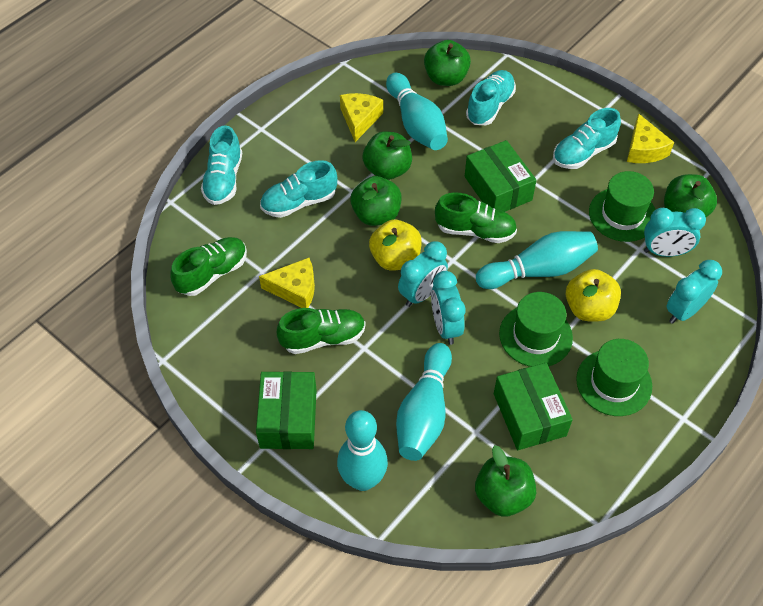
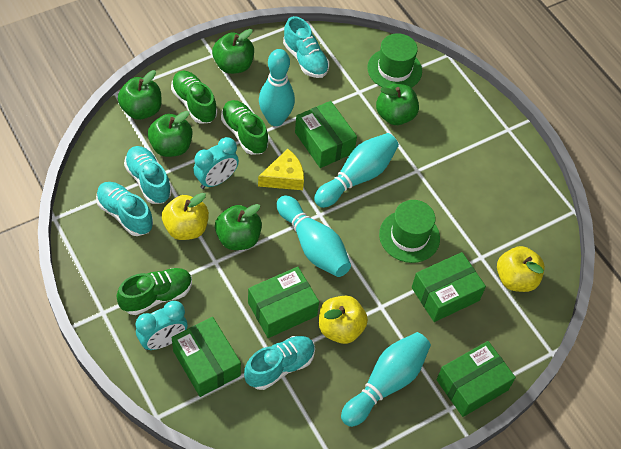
green box: [256,371,317,449] [465,140,536,212] [494,363,573,450] = 3 -> [172,317,241,397] [248,267,319,338] [295,101,357,168] [412,252,486,322] [437,341,516,417] = 5
green hat: [499,292,573,367] [576,339,652,416] [589,171,656,242] = 3 -> [367,33,422,88] [379,200,440,263] = 2
turquoise clock: [398,241,448,307] [431,271,465,345] [644,208,706,257] [667,260,722,324] = 4 -> [136,301,187,350] [193,137,239,189] = 2
yellow apple: [369,220,422,271] [566,269,621,322] = 2 -> [162,193,209,240] [319,296,368,344] [497,246,545,292] = 3
yellow cheese: [259,258,315,308] [340,93,383,142] [627,113,674,163] = 3 -> [258,149,304,190] = 1

